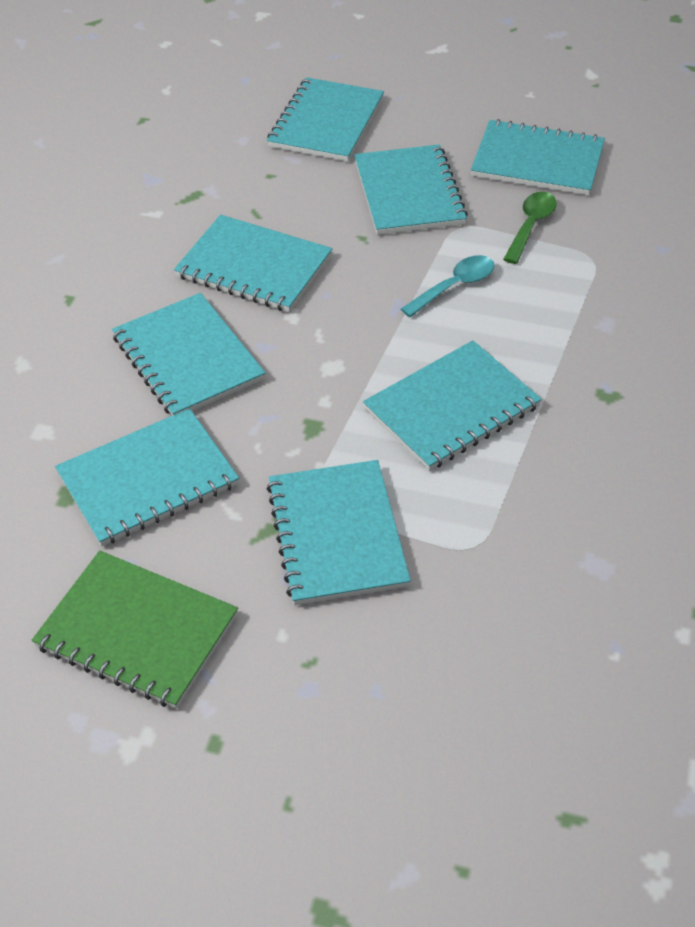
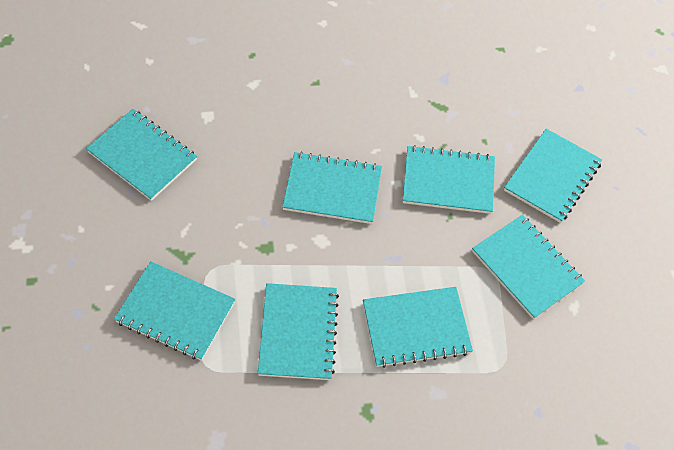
green notebook: [32,551,238,709] = 1 -> none = 0
green spoon: [503,192,557,264] = 1 -> none = 0
turquoise spoon: [401,255,495,317] = 1 -> none = 0

